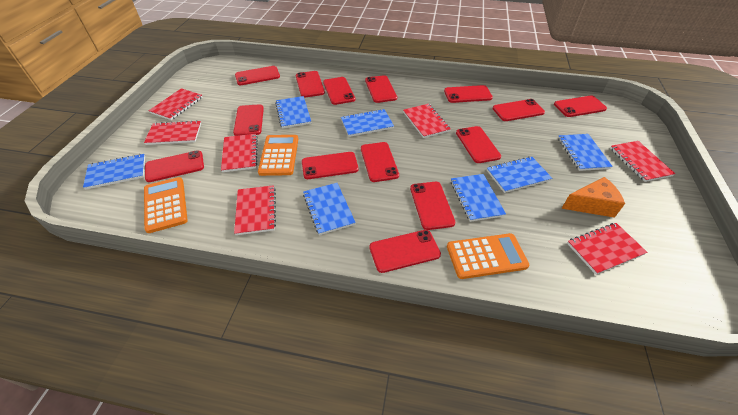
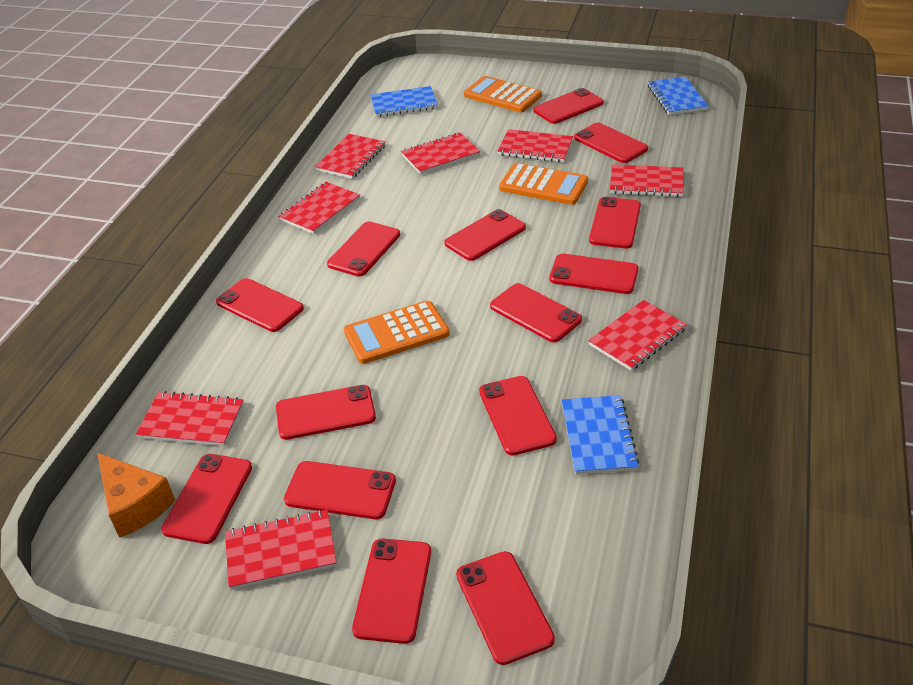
blue notebook: [83,154,145,190] [275,96,311,128] [303,183,356,235] [341,109,394,137] [451,174,506,222] [487,156,552,193] [558,134,613,171] = 7 -> [370,86,438,117] [562,395,639,474] [648,77,709,115] = 3
red notebook: [144,120,201,145] [149,88,203,120] [221,134,257,172] [234,185,276,235] [403,104,451,138] [567,223,648,275] [610,141,676,182] = 7 -> [136,391,244,446] [225,509,337,590] [278,182,360,234] [315,134,385,179] [401,133,480,175] [498,129,573,162] [588,300,687,371] [610,164,684,197] = 8

